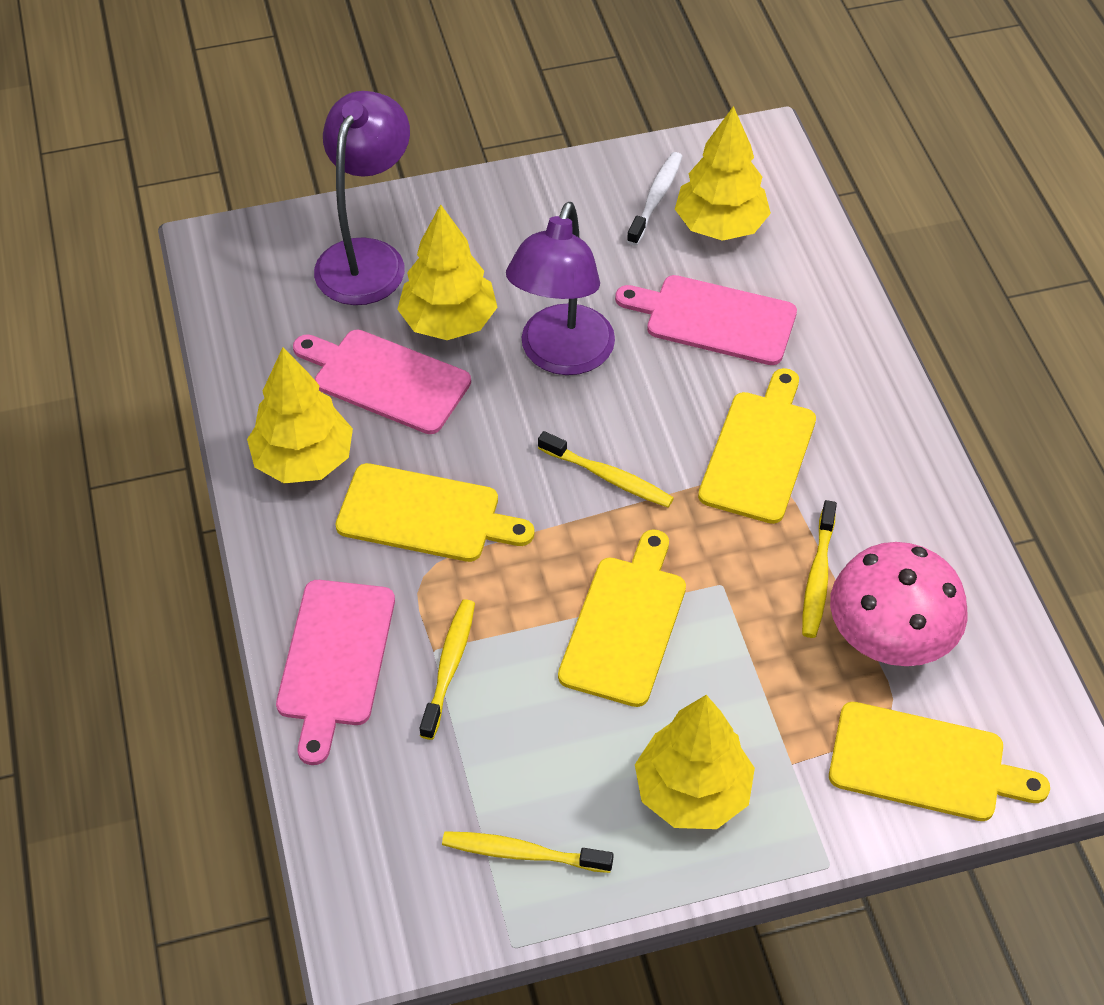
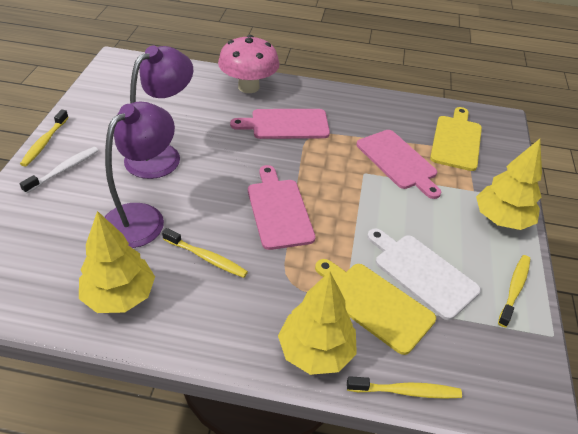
white cutting board: none = 0 -> [367,228,481,320] = 1
yellow cutting board: [336,463,534,562] [558,529,686,707] [698,368,816,524] [829,702,1050,821] = 4 -> [315,259,436,355] [430,107,482,171] = 2
yellow tree: [247,347,353,483] [397,204,498,340] [635,695,755,829] [675,106,771,241] = 4 -> [79,211,155,313] [278,272,357,375] [476,139,542,230] = 3

